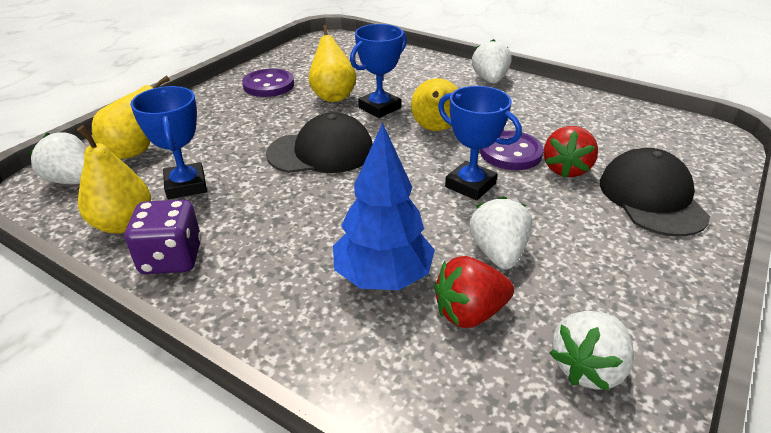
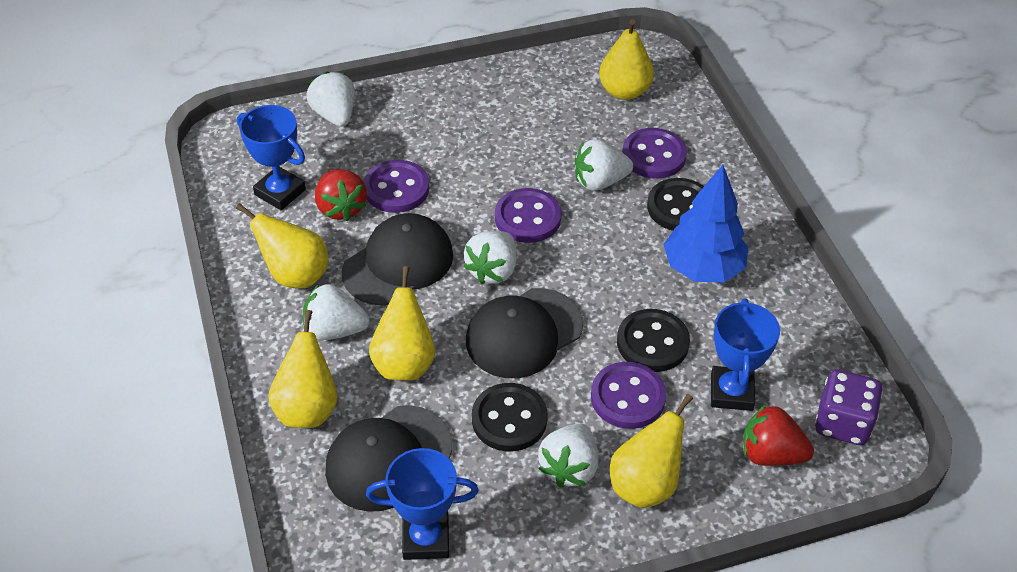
black button: none = 0 -> [472,383,548,452] [617,309,690,372] [647,178,704,231] = 3
black cap: [266,112,373,173] [600,148,710,237] = 2 -> [325,405,452,512] [342,213,453,306] [466,288,583,378] = 3
purple button: [242,69,294,97] [480,130,544,170] = 2 -> [364,160,429,213] [495,188,562,243] [591,362,666,429] [622,128,687,179] = 4
white strawberry: [29,132,86,184] [469,196,532,269] [472,39,512,84] [550,311,634,391] = 4 -> [303,284,370,340] [306,71,355,127] [463,231,516,284] [538,424,598,488] [575,139,633,190] = 5
yellow pear: [77,126,151,234] [92,75,170,159] [309,25,356,102] [411,78,458,131] = 4 -> [236,203,328,289] [268,310,337,428] [369,266,435,380] [599,19,654,100] [610,394,693,508] = 5

